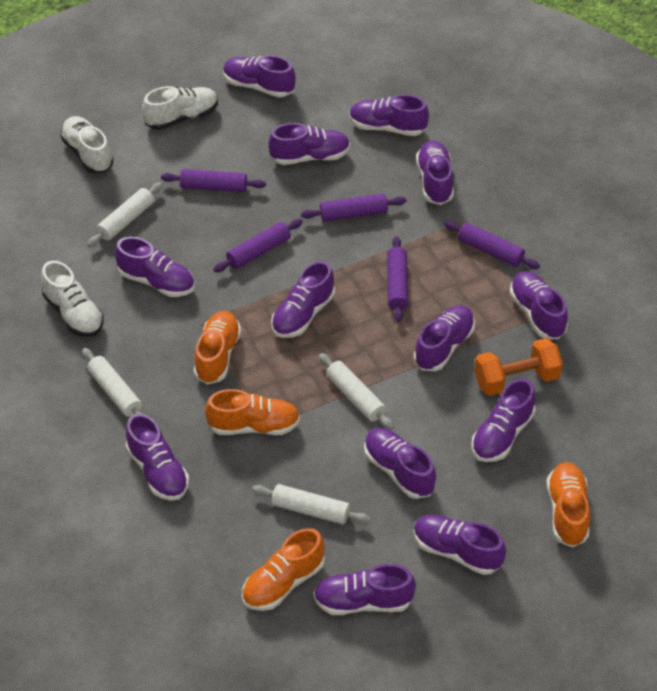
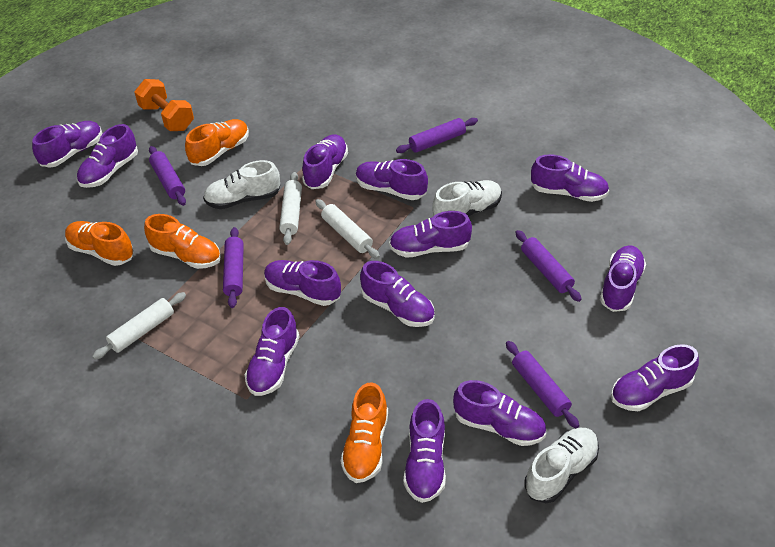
white rolling pin: [82,348,142,417] [87,182,162,247] [252,484,370,524] [319,353,394,430] = 4 -> [92,292,186,360] [279,172,302,245] [315,199,380,259] = 3

